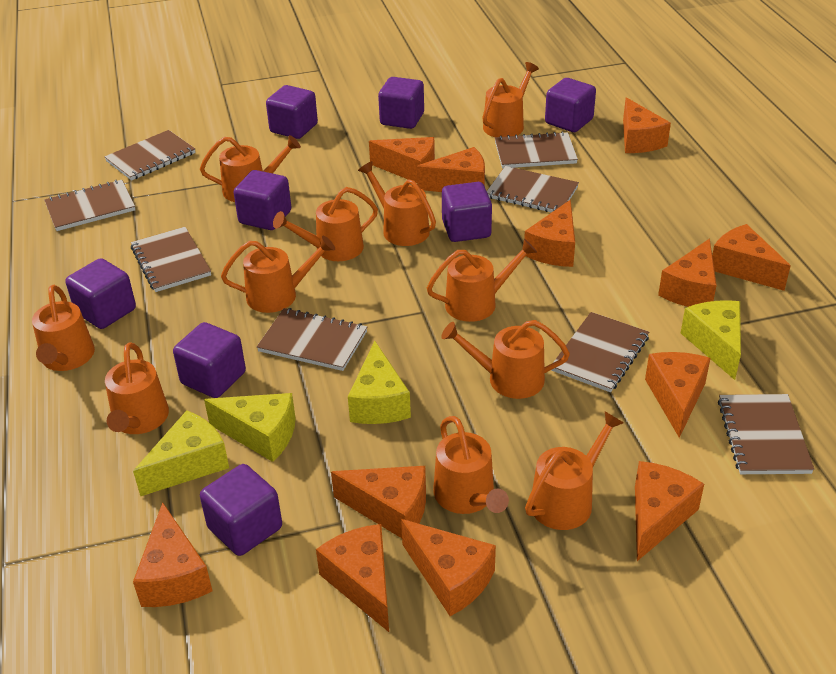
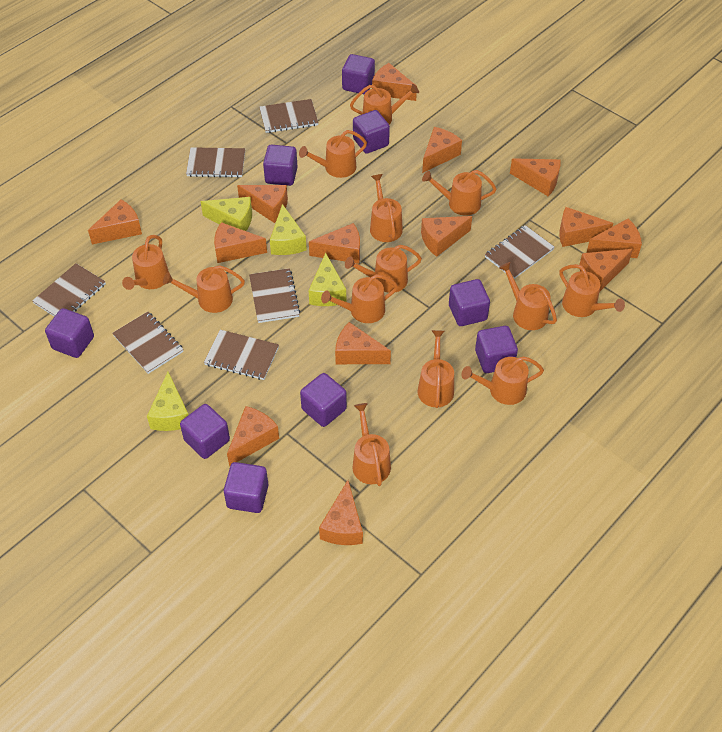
brown notebook: [44,180,135,231] [104,130,196,181] [131,227,211,292] [257,308,367,371] [487,166,579,213] [495,131,578,168] [551,312,649,392] [718,394,814,474] = 8 -> [32,263,106,317] [112,312,184,374] [186,147,245,178] [204,330,279,380] [249,268,300,323] [259,99,318,133] [485,225,555,279] = 7
orange cheese: [133,502,213,607] [316,524,389,632] [331,466,426,538] [369,137,435,183] [401,519,496,616] [417,147,485,192] [524,200,575,267] [623,97,671,153] [635,461,704,561] [645,352,711,438] [658,238,717,307] [712,224,791,291] = 12 -> [88,200,142,244] [214,222,267,263] [227,406,279,466] [237,185,288,223] [309,223,360,264] [319,480,363,545] [335,322,391,364] [372,63,417,101] [421,216,472,257] [422,127,462,173] [510,158,561,196] [559,207,614,247] [579,249,633,292] [586,218,642,258] = 14
orange watering can: [32,285,95,371] [105,342,169,434] [200,135,301,202] [221,236,335,313] [273,187,378,261] [358,161,436,246] [427,239,537,322] [433,416,509,514] [441,320,570,399] [482,62,539,137] [525,411,624,530] = 11 -> [122,235,169,290] [163,265,245,313] [299,130,367,178] [321,274,398,323] [345,245,422,293] [350,84,419,125] [352,403,391,486] [370,174,403,242] [417,330,454,408] [422,170,496,216] [461,356,544,405] [499,262,557,330] [560,264,625,317] = 13
purple cube: [66,258,136,329] [173,322,246,398] [200,464,282,556] [234,170,291,230] [266,85,318,139] [378,77,424,129] [442,182,492,242] [545,78,596,132] = 8 -> [45,308,94,358] [180,404,230,459] [224,462,268,513] [263,145,298,186] [300,373,347,427] [342,54,375,94] [353,110,390,154] [449,279,490,326] [475,326,518,373] = 9

